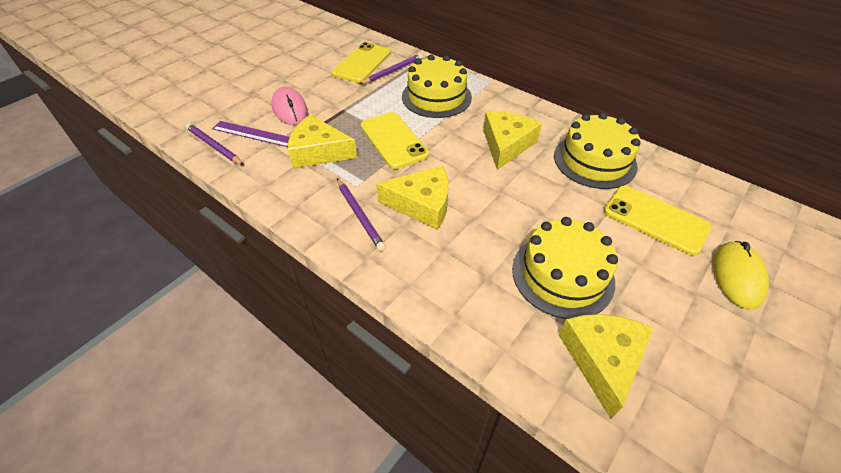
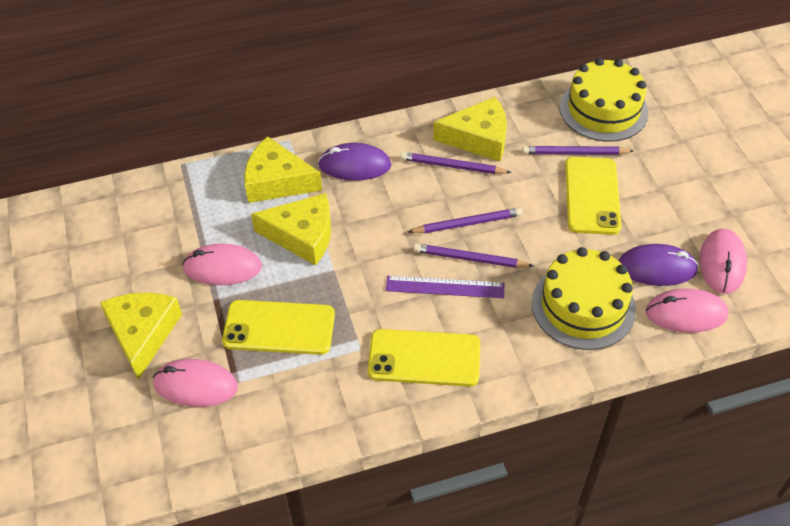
pink mouse: [272,87,308,125] = 1 -> [153,359,238,407] [182,243,262,285] [646,288,728,333] [699,228,747,294] = 4
purple mouse: none = 0 -> [318,143,391,181] [618,244,699,286] = 2
purple pencil: [186,123,244,165] [337,178,386,251] [360,53,422,84] = 3 -> [400,152,511,174] [408,208,522,233] [413,243,533,268] [522,146,634,155] = 4
yellow cake: [402,55,472,118] [512,217,618,319] [554,112,641,189] = 3 -> [532,247,636,350] [560,58,649,142] = 2
yellow mouse: [713,241,769,309] = 1 -> none = 0

